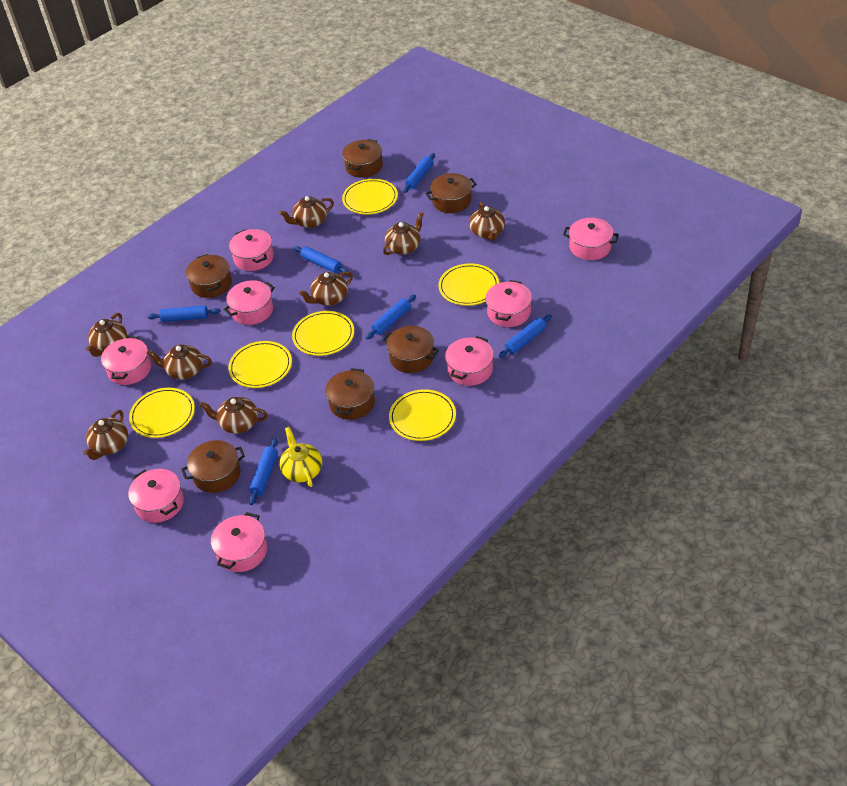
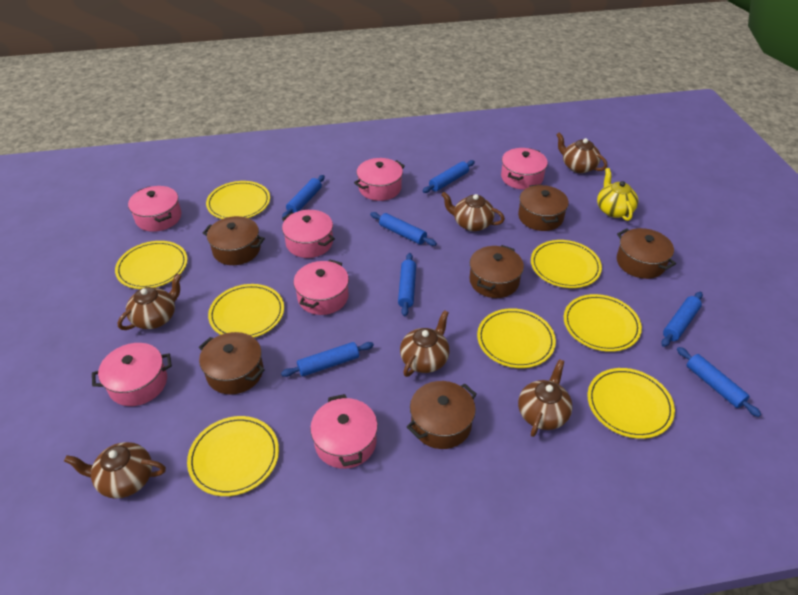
blue rolling pin: [147,306,221,322] [249,438,278,505] [294,246,349,273] [366,294,416,339] [403,153,435,193] [498,314,552,358] = 6 -> [281,342,374,377] [282,175,325,218] [370,212,437,246] [398,253,416,316] [423,160,475,193] [661,292,703,347] [677,347,761,417] = 7
brown teapot: [83,410,128,460] [86,313,127,357] [146,345,212,380] [199,397,268,434] [279,196,334,228] [299,272,353,306] [383,212,424,255] [469,202,505,241] = 8 -> [64,442,166,499] [118,274,182,330] [400,310,450,377] [441,192,505,231] [518,359,572,437] [556,132,607,173] = 6
pink pot: [101,336,151,385] [128,469,184,523] [211,512,267,572] [223,280,275,325] [229,229,274,271] [445,336,494,386] [485,280,532,327] [563,218,619,260] = 8 -> [92,343,172,406] [128,186,181,232] [282,210,335,258] [294,259,349,315] [310,394,378,469] [354,158,405,201] [501,148,548,190] = 7
yellow plate: [129,388,195,438] [228,341,292,388] [292,311,354,356] [342,179,398,214] [389,389,456,441] [438,264,499,306] = 6 -> [115,241,188,289] [187,416,279,496] [206,181,270,219] [208,284,284,338] [477,308,556,368] [531,240,602,288] [564,294,642,352] [588,368,675,439] = 8

